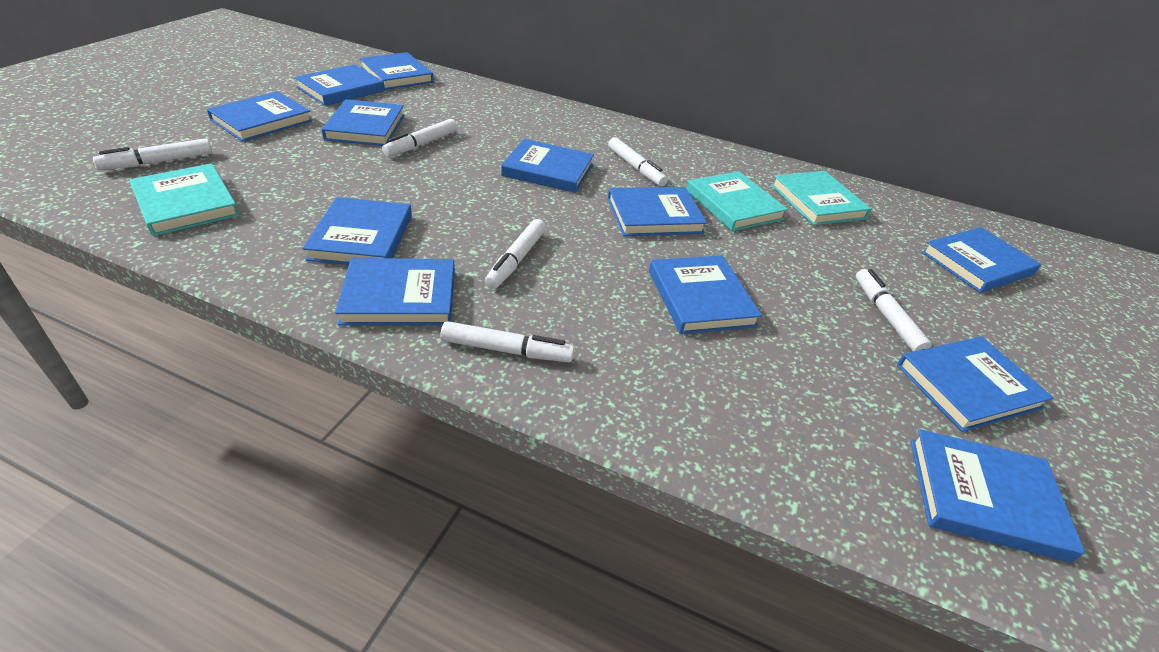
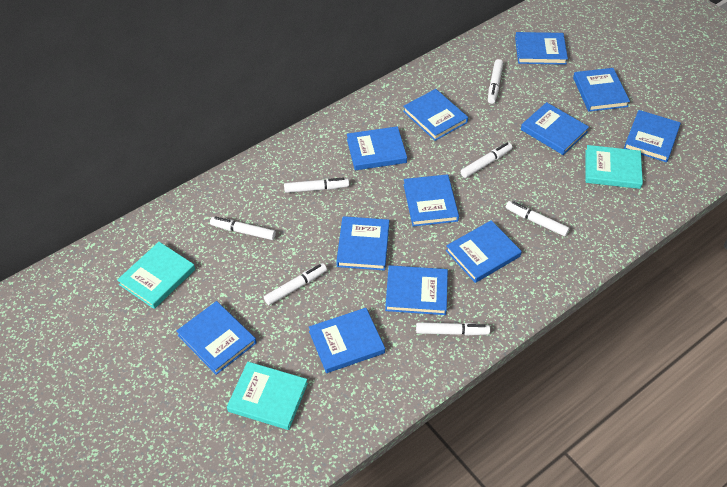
white marker: [93,138,212,170] [382,119,457,157] [440,321,574,362] [485,219,546,289] [608,137,668,187] [856,269,932,351] = 6 -> [210,217,276,240] [264,263,327,305] [284,178,349,193] [416,322,490,335] [461,142,512,178] [488,59,503,104] [506,201,569,236] = 7

